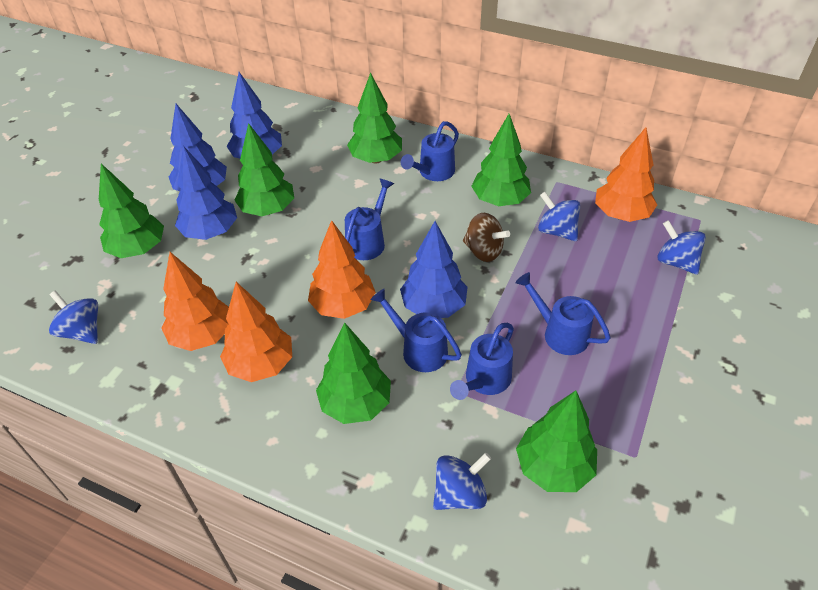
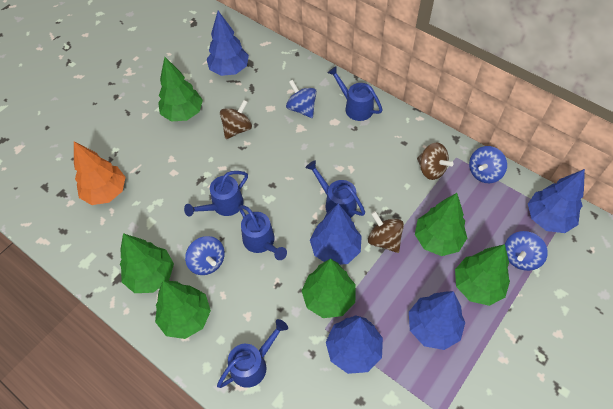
blue tree: [169,104,227,191] [175,146,237,240] [227,72,282,159] [400,221,468,318] = 4 -> [207,11,249,76] [310,203,362,265] [326,315,383,374] [409,291,465,350] [528,169,585,233] = 5
brown spinning top: [463,213,510,262] = 1 -> [220,100,252,139] [368,211,404,253] [417,143,454,180] = 3
orange tree: [161,252,229,351] [220,282,292,382] [308,220,376,319] [595,127,657,222] = 4 -> [74,142,126,205] = 1

